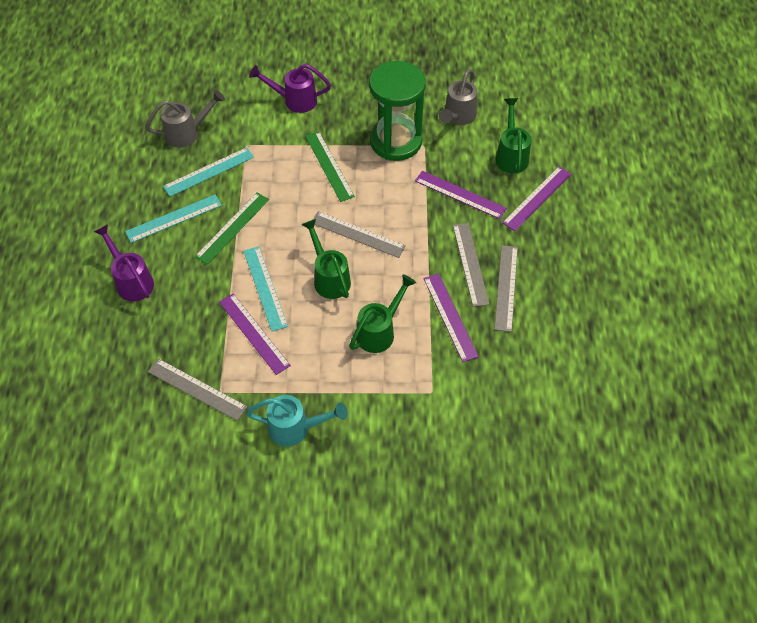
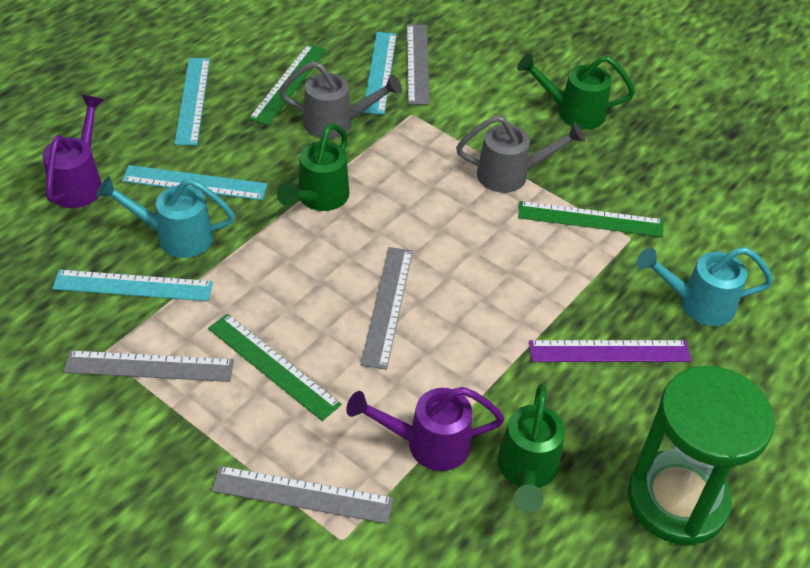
green ruler: [195,193,269,265] [305,131,355,202] = 2 -> [208,314,342,421] [249,44,326,125] [518,201,663,237] = 3
purple ruler: [219,294,291,375] [415,171,507,219] [423,274,479,362] [502,167,571,231] = 4 -> [529,340,691,362] = 1
turquoise ruler: [125,194,222,243] [163,147,254,197] [244,246,288,332] = 3 -> [52,269,213,301] [122,165,268,200] [174,58,210,145] [363,32,397,115] = 4
turquoise watering can: [246,395,348,447] = 1 -> [96,176,235,258] [637,247,773,326] = 2

